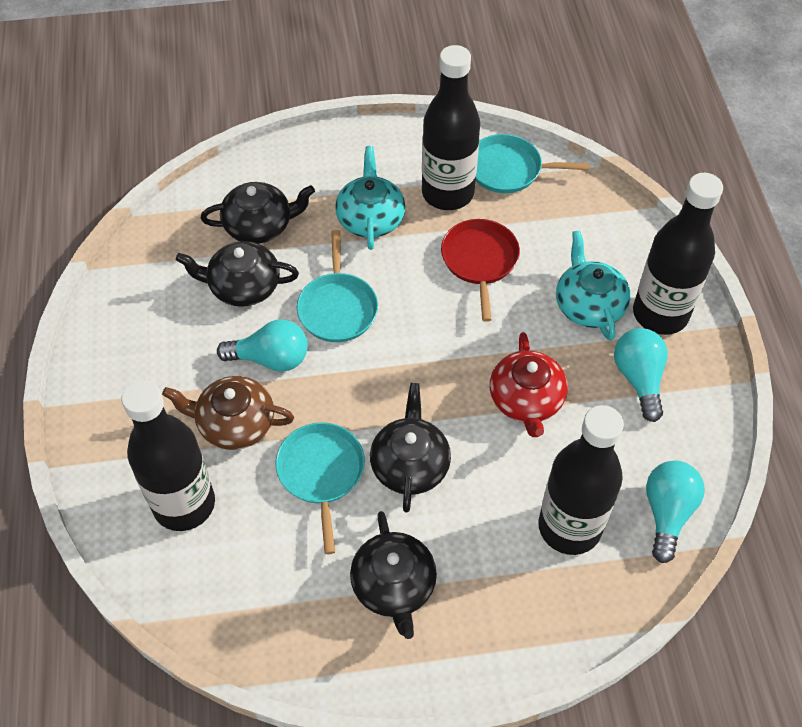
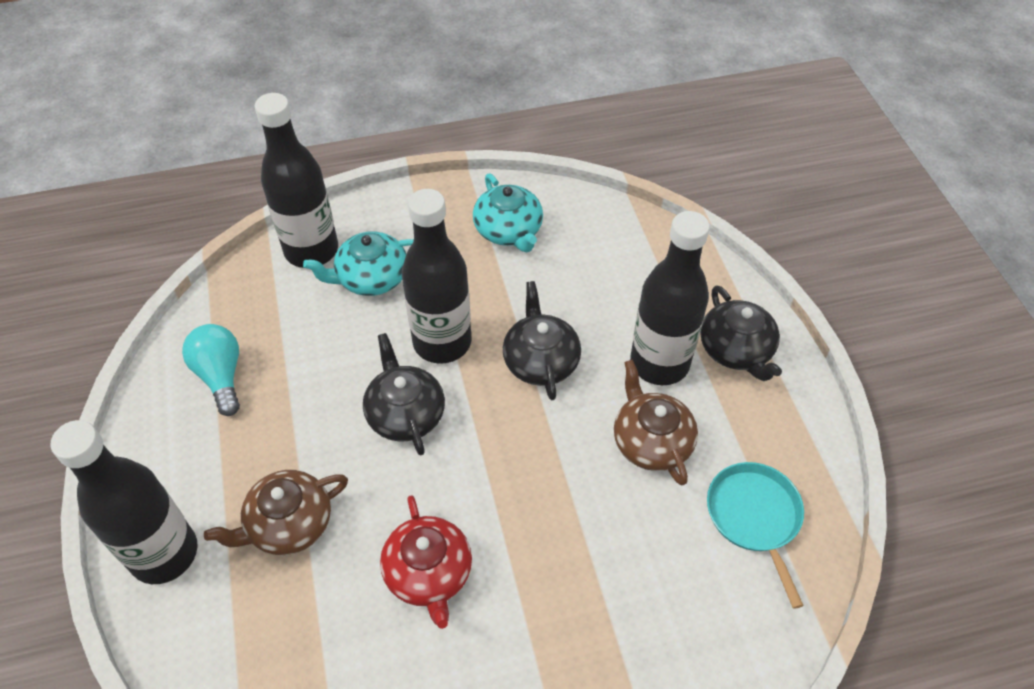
black teapot: [176,241,299,307] [200,182,315,244] [350,511,437,639] [370,383,451,513] = 4 -> [363,333,445,455] [503,281,581,400] [700,285,782,381] = 3
brown teapot: [162,376,294,450] = 1 -> [204,470,348,555] [614,360,698,485] = 2
red pan: [441,219,520,322] = 1 -> none = 0
turquoise light bulb: [217,319,308,372] [614,328,668,422] [646,461,705,563] = 3 -> [182,324,240,416] = 1
turquoise pan: [276,422,365,554] [297,230,378,342] [475,134,589,193] = 3 -> [707,462,804,609] = 1

